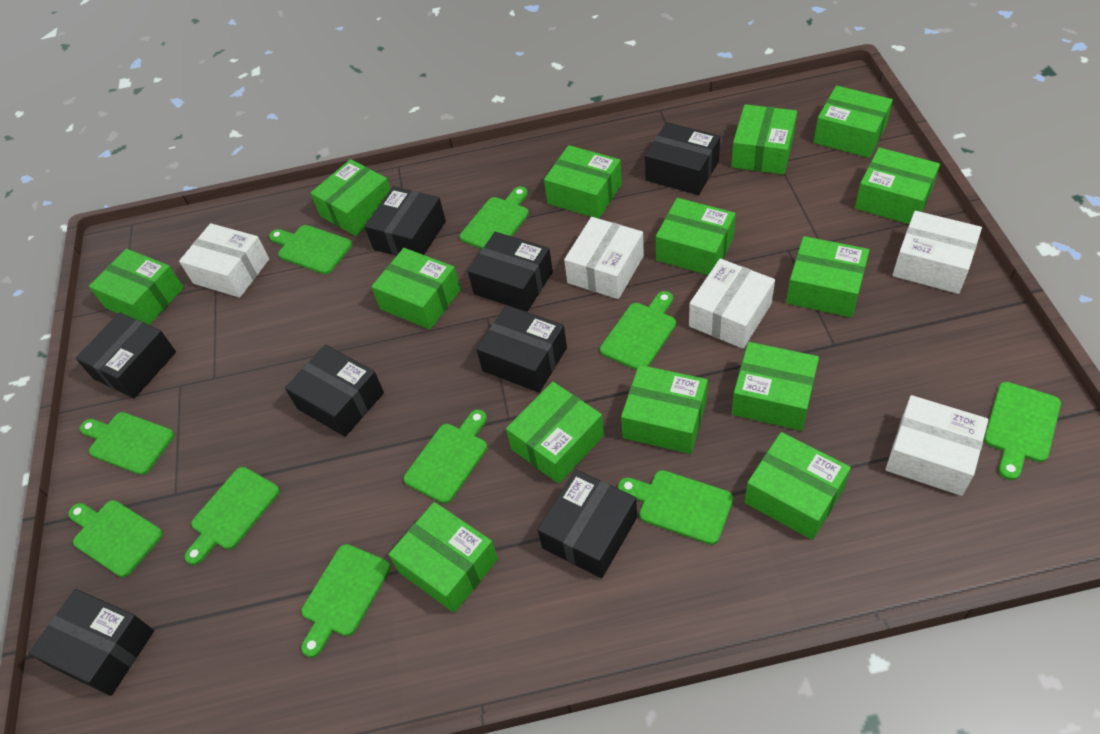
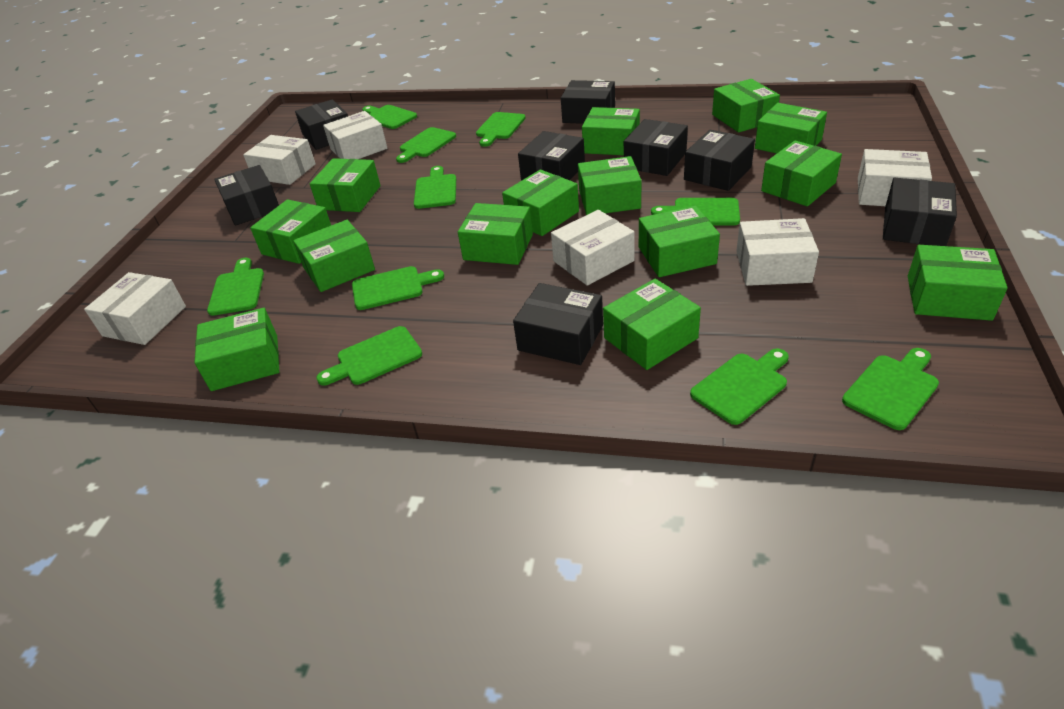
white box: [179,223,269,298] [564,217,644,299] [689,259,775,349] [886,395,988,496] [893,211,982,294] = 5 -> [84,272,186,345] [243,135,316,185] [323,111,387,159] [551,210,635,286] [736,218,819,286] [858,149,932,206] = 6

